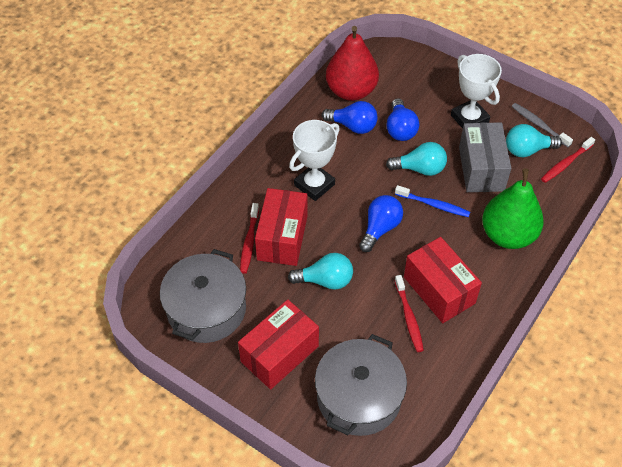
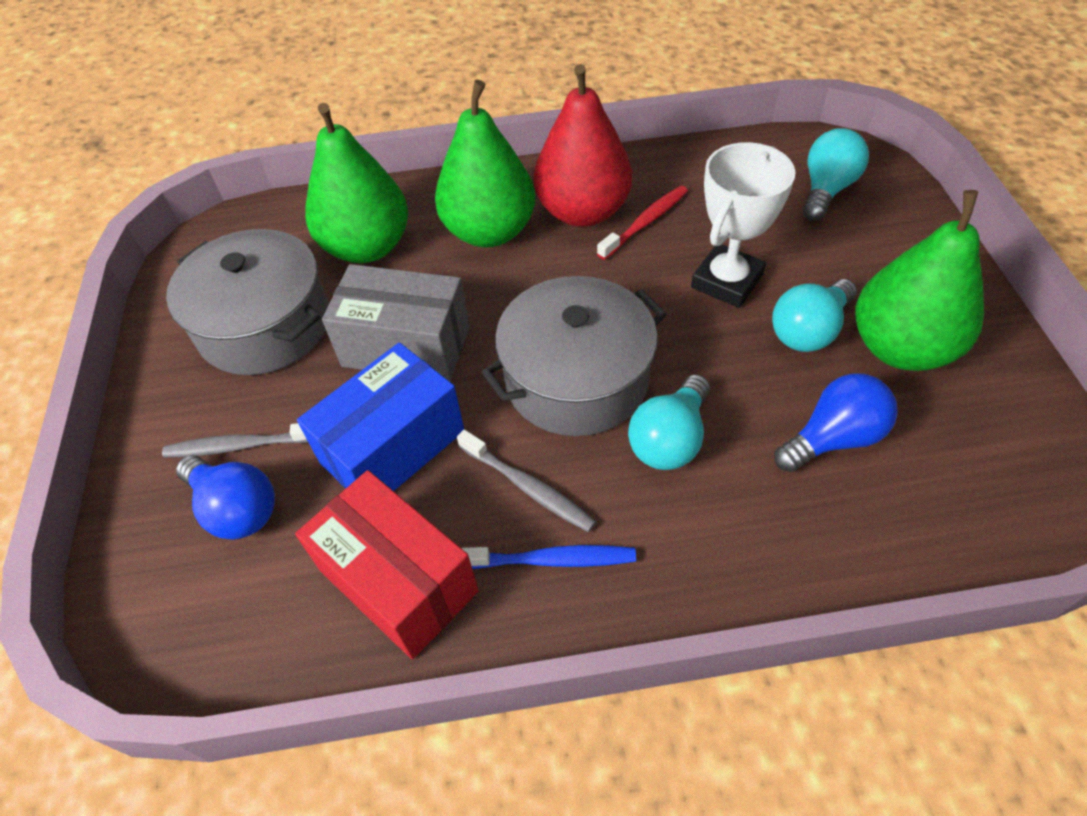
blue box: none = 0 -> [297,342,465,491] = 1
blue light bulb: [322,101,378,134] [359,195,403,252] [386,98,419,141] = 3 -> [176,455,275,540] [774,373,898,472] = 2
green pear: [482,169,544,249] = 1 -> [305,103,408,263] [435,80,535,247] [855,190,984,371] = 3
grey toothbrush: [512,103,573,147] = 1 -> [162,423,308,458] [457,430,597,532] = 2
red box: [238,299,319,390] [255,188,308,266] [404,237,482,323] = 3 -> [295,470,479,659] = 1
red toothbrush: [240,203,259,274] [395,275,424,352] [541,137,595,183] = 3 -> [597,186,688,260] = 1
white trophy: [289,120,340,201] [451,54,502,129] = 2 -> [691,142,796,308] = 1

